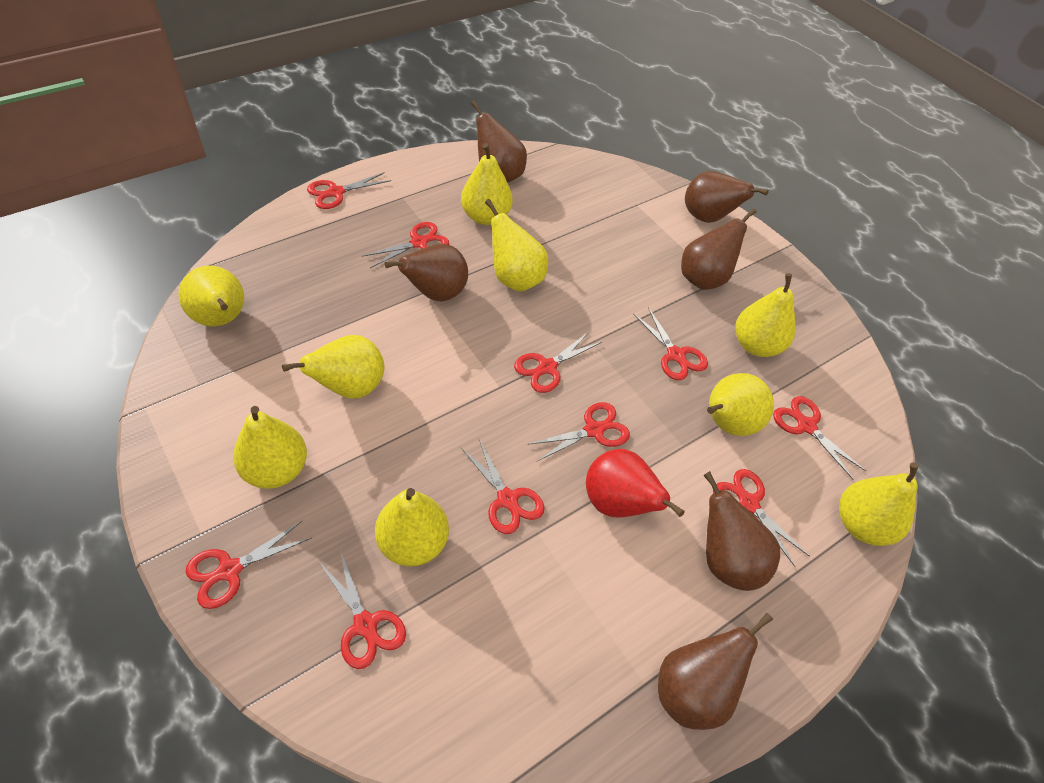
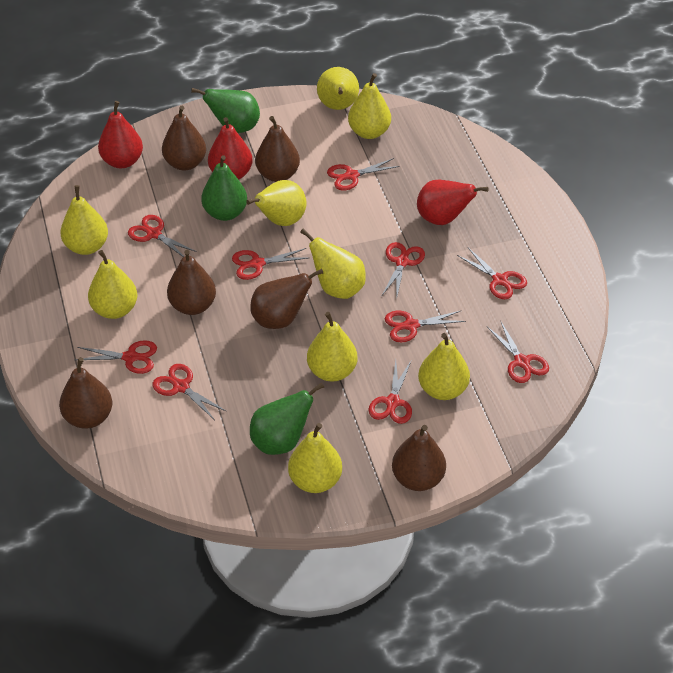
green pear: none = 0 -> [191,88,260,133] [201,155,247,221] [250,382,324,455] = 3
red pear: [586,449,685,517] = 1 -> [98,101,143,168] [208,117,252,180] [417,180,489,225] = 3

